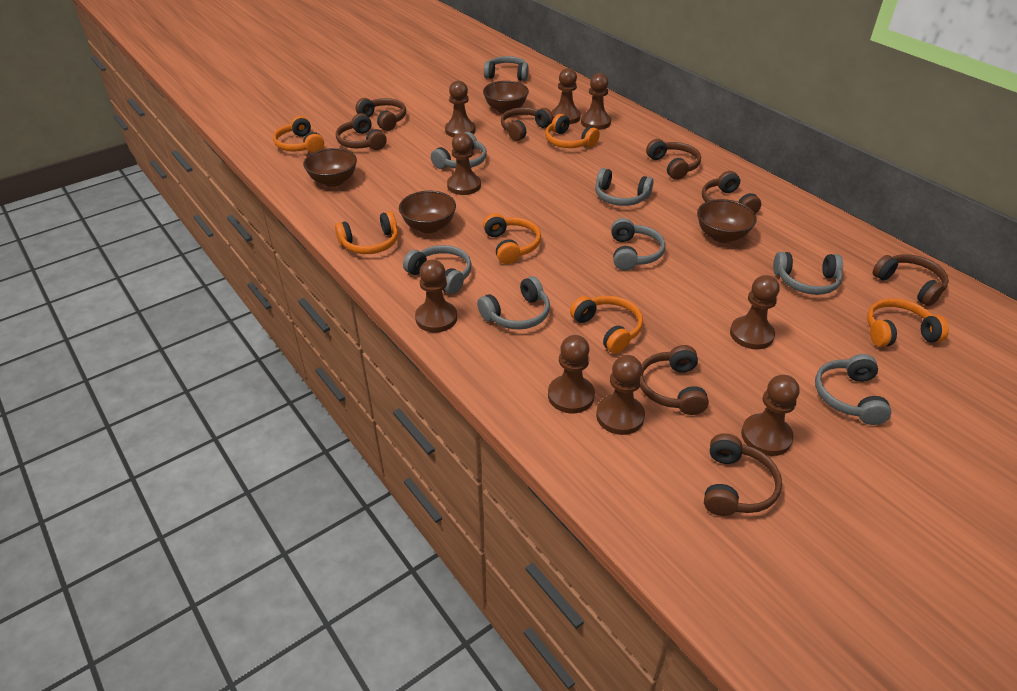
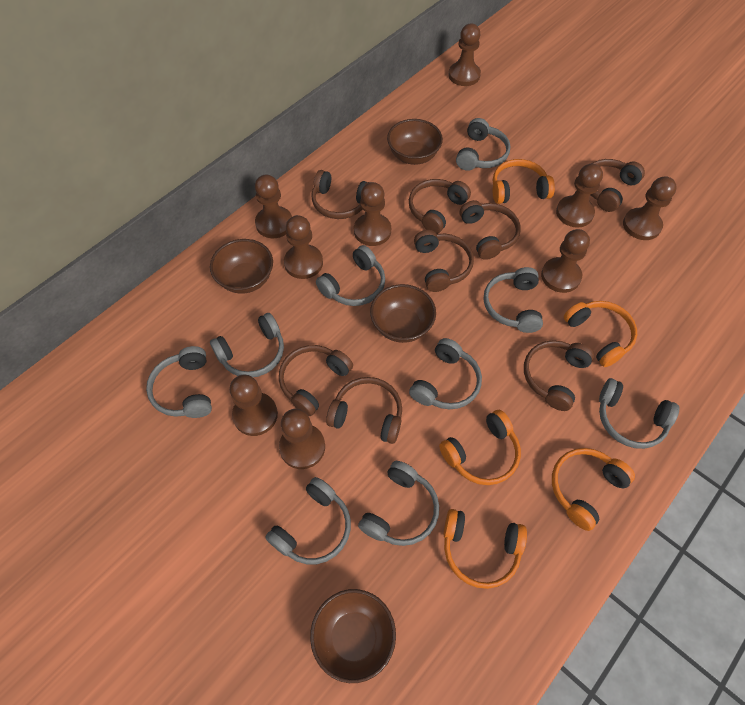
grey headphones: [403,245,472,294] [431,132,487,169] [477,276,550,329] [484,56,528,81] [595,168,653,206] [611,218,665,271] [773,252,843,295] [815,354,891,425] = 8 -> [146,346,212,418] [210,313,284,377] [265,477,351,564] [316,245,385,306] [358,461,439,546] [409,338,482,409] [456,118,510,171] [483,267,543,333] [599,378,679,449] = 9
orange headphones: [273,116,324,153] [335,211,398,254] [483,213,541,264] [545,114,600,148] [570,296,643,354] [867,298,949,347] = 6 -> [439,410,521,485] [444,509,527,589] [493,159,555,204] [552,448,635,531] [564,301,637,367] = 5

